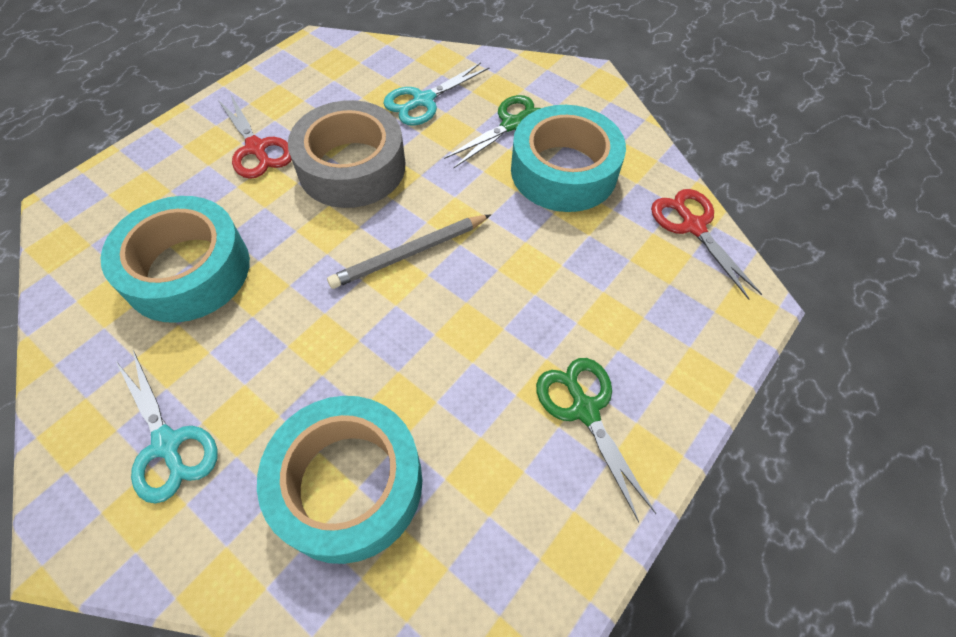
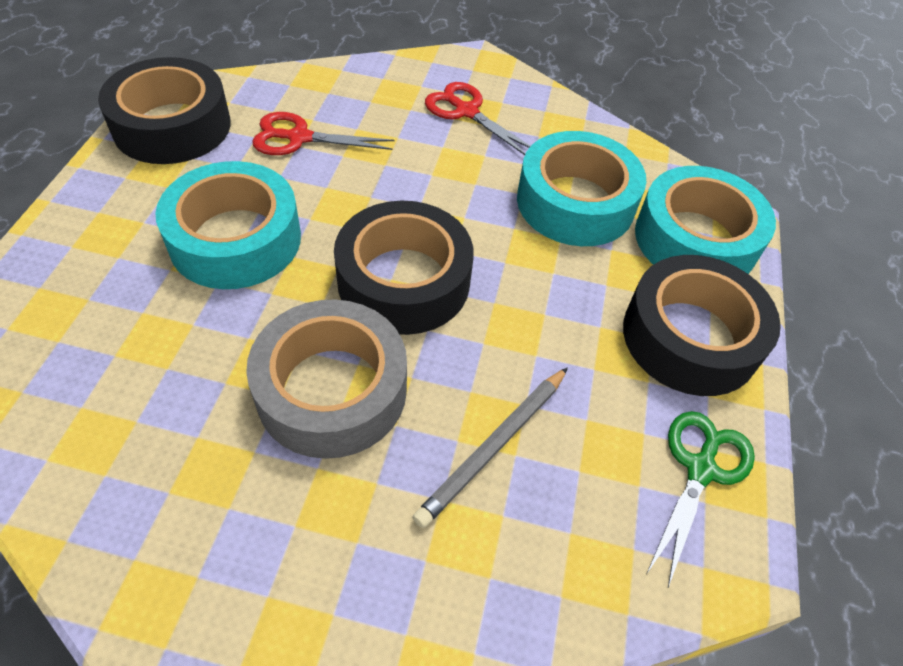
black tape: none = 0 -> [98,57,231,164] [334,201,474,335] [623,255,781,396] = 3
green scissors: [444,95,541,168] [536,358,656,522] = 2 -> [647,411,755,588] = 1
turquoise scissors: [116,350,218,504] [384,62,490,126] = 2 -> none = 0

